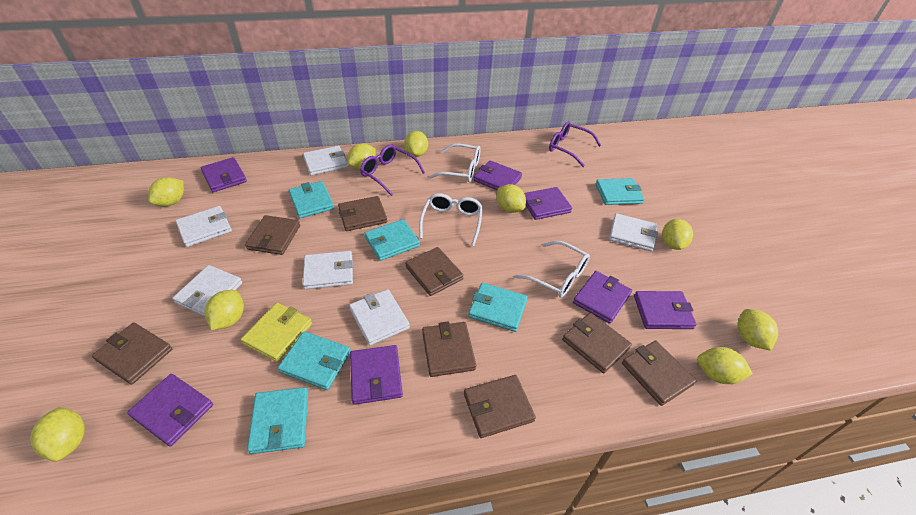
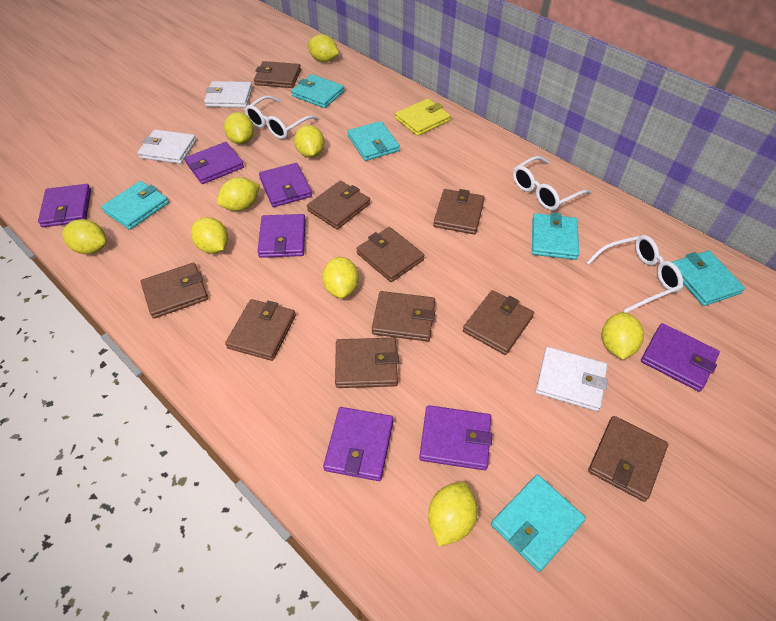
brown wallet: [92,322,172,385] [245,215,300,255] [338,196,387,231] [405,247,464,296] [422,321,476,377] [464,375,536,438] [562,312,632,373] [622,340,696,406] = 8 -> [140,263,208,319] [225,299,296,361] [254,61,301,88] [307,181,370,229] [335,338,399,388] [356,227,424,282] [372,291,435,341] [433,189,485,235] [463,290,534,355] [588,416,668,502] = 10
purple glasses: [360,144,425,196] [549,121,601,167] = 2 -> none = 0
white wallet: [172,265,242,316] [176,206,232,247] [302,251,353,289] [303,146,348,175] [349,289,410,346] [609,213,658,252] = 6 -> [138,129,196,164] [204,81,253,108] [536,347,608,412] = 3

